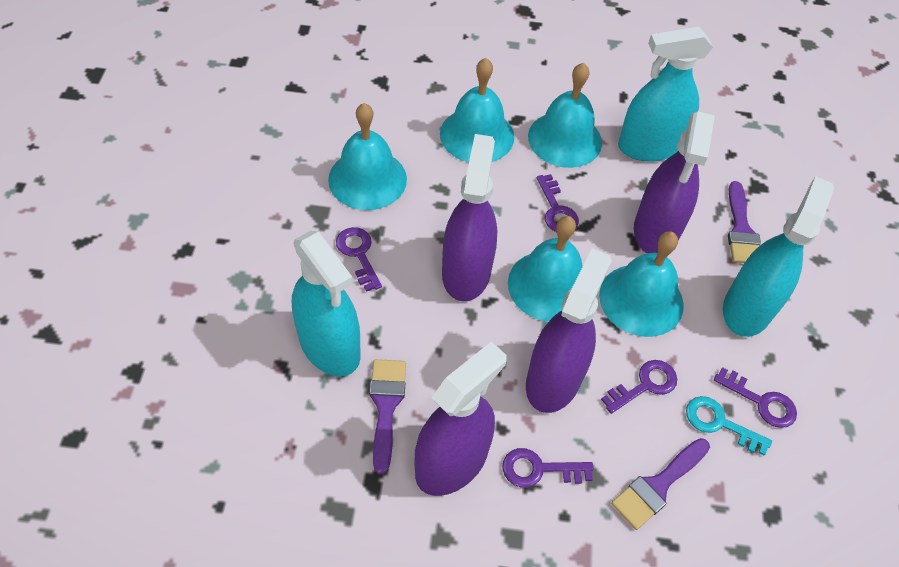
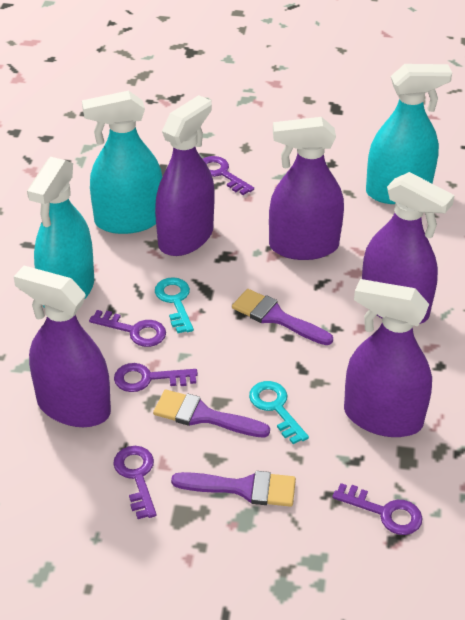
purple spray bottle: [415,341,507,496] [442,134,497,301] [526,248,611,413] [634,112,715,253] = 4 -> [14,266,111,427] [155,95,215,256] [269,117,344,260] [344,279,432,437] [362,172,455,324] = 5
turquoise bell: [328,103,407,210] [440,58,514,162] [508,216,583,322] [528,63,602,168] [599,231,684,337] = 5 -> none = 0
turquoise key: [686,396,772,456] = 1 -> [155,277,194,333] [249,381,309,444] = 2

